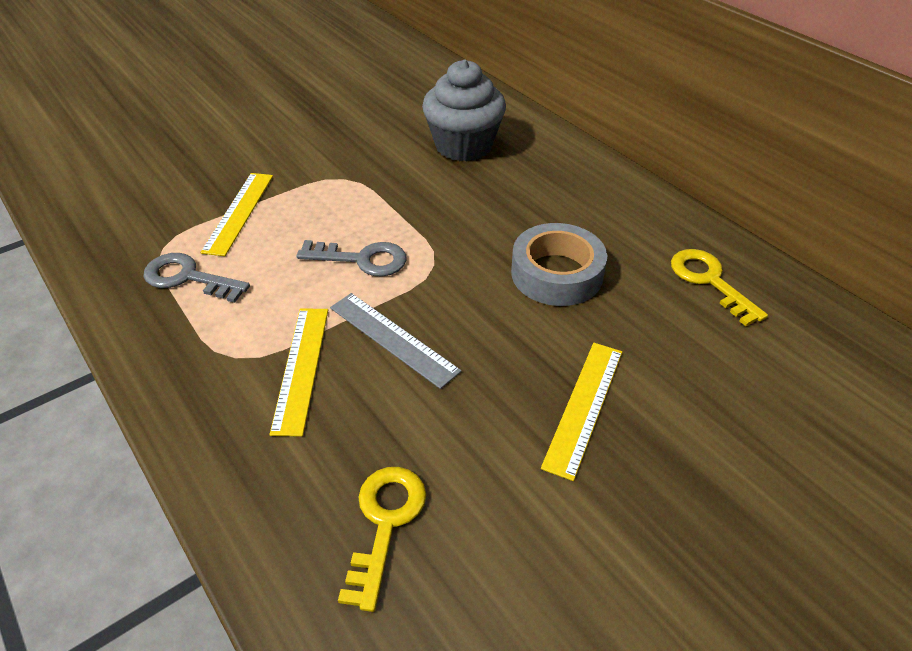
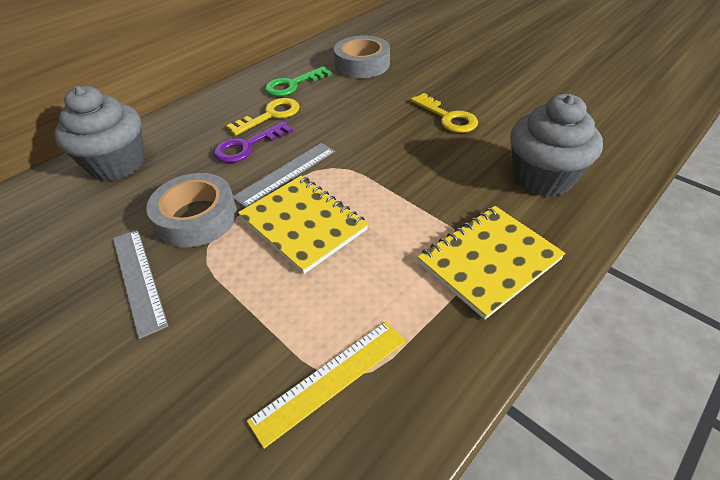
green key: none = 0 -> [265,66,332,96] = 1
grey cupcake: [422,60,506,161] = 1 -> [54,86,144,181] [510,94,603,197] = 2
grey key: [143,253,250,303] [297,240,407,277] = 2 -> none = 0
grey ruler: [330,293,462,389] = 1 -> [113,229,168,339] [233,143,335,208] = 2
grey tape: [511,223,607,306] = 1 -> [146,173,237,248] [334,35,390,78] = 2
purple key: none = 0 -> [214,121,293,163] = 1
yellow notebook: none = 0 -> [238,176,368,274] [417,206,566,320] = 2
yellow ruler: [200,173,273,256] [269,308,328,437] [541,343,622,481] = 3 -> [247,322,406,449] = 1

